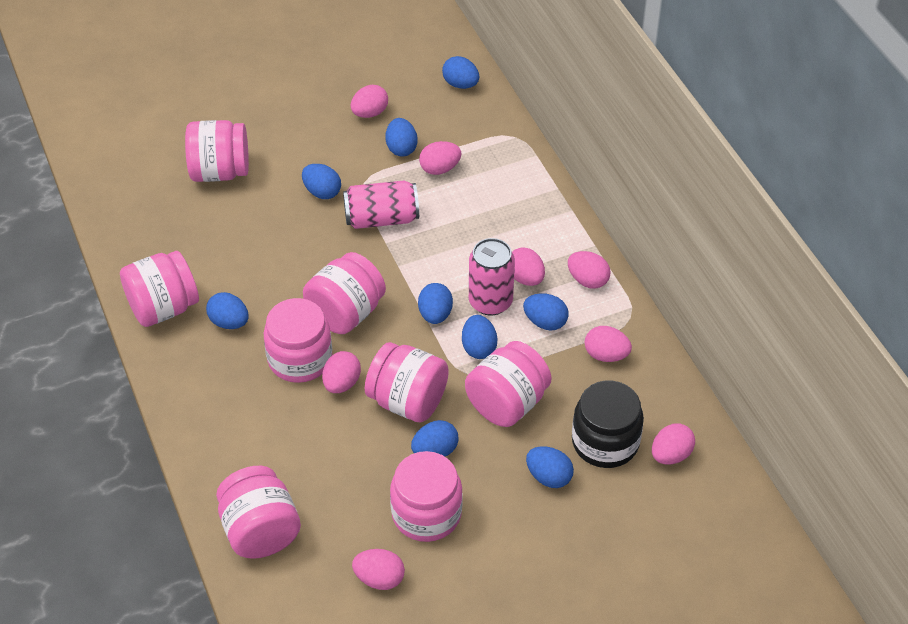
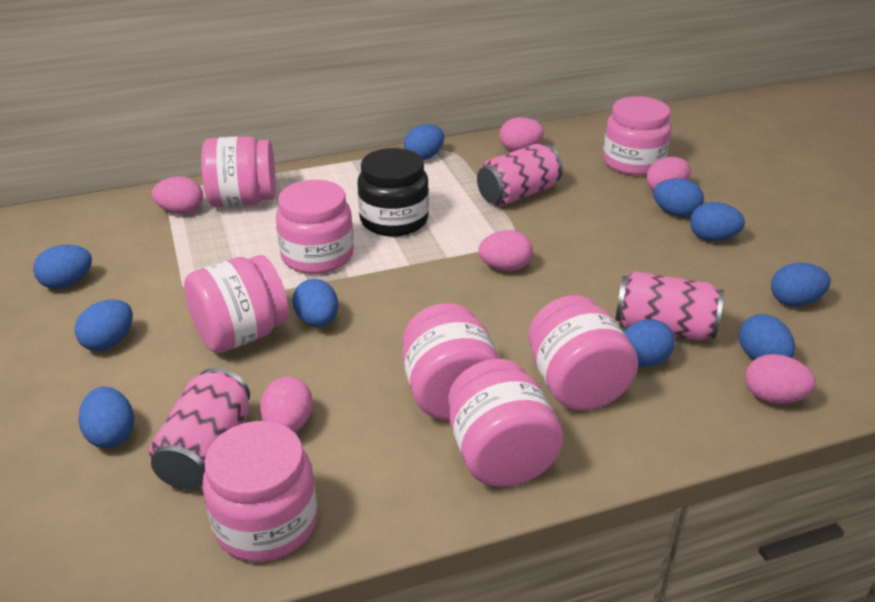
blue egg: [206,292,249,329] [302,164,341,199] [386,118,418,157] [411,420,459,456] [418,283,453,324] [442,56,479,89] [462,315,498,359] [523,293,569,331] [526,446,574,488] = 9 -> [33,245,92,289] [75,300,133,351] [78,387,134,448] [292,279,338,327] [404,124,444,160] [624,319,675,367] [653,178,704,217] [690,202,745,241] [738,314,795,360] [771,263,831,306] = 10
pink can: [343,180,419,229] [469,238,515,316] = 2 -> [149,368,250,490] [477,144,563,206] [615,271,724,341] = 3
pink egg: [322,351,361,393] [351,85,388,118] [352,549,405,590] [419,141,461,175] [512,247,545,286] [568,251,611,289] [585,326,632,362] [652,423,695,464] = 8 -> [152,176,203,214] [260,377,313,432] [478,230,533,271] [500,117,544,151] [646,157,691,191] [745,354,816,404] = 6

